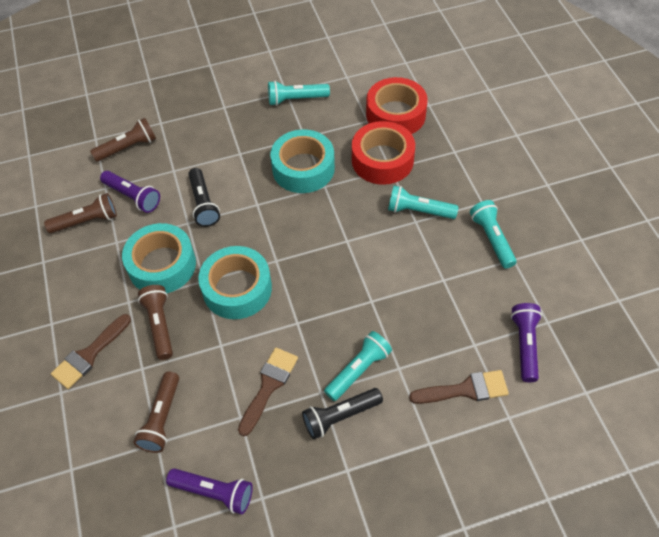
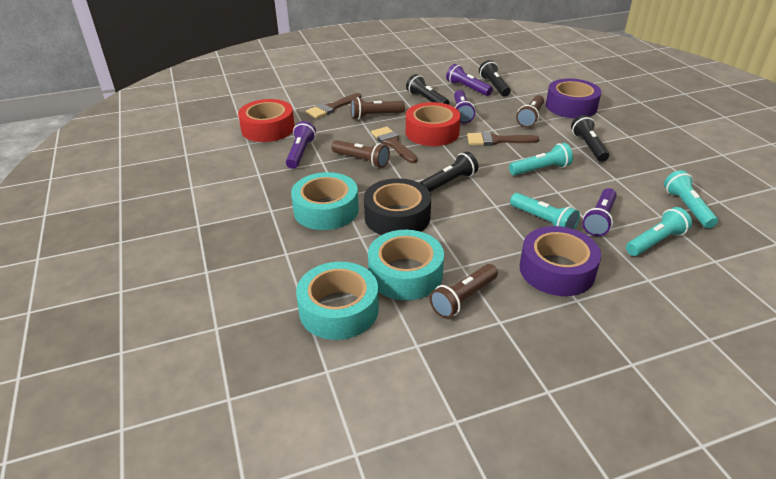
black flashlight: [188,168,220,227] [302,388,383,439] = 2 -> [406,74,450,105] [420,152,478,192] [479,60,511,96] [571,115,609,162] = 4
black tape: none = 0 -> [364,178,431,235] = 1
purple flashlight: [100,171,160,213] [166,468,253,515] [511,303,542,382] = 3 -> [286,121,316,169] [446,64,493,96] [454,90,475,123] [582,188,617,236] = 4
purple tape: none = 0 -> [520,226,601,296] [546,79,601,118] = 2

